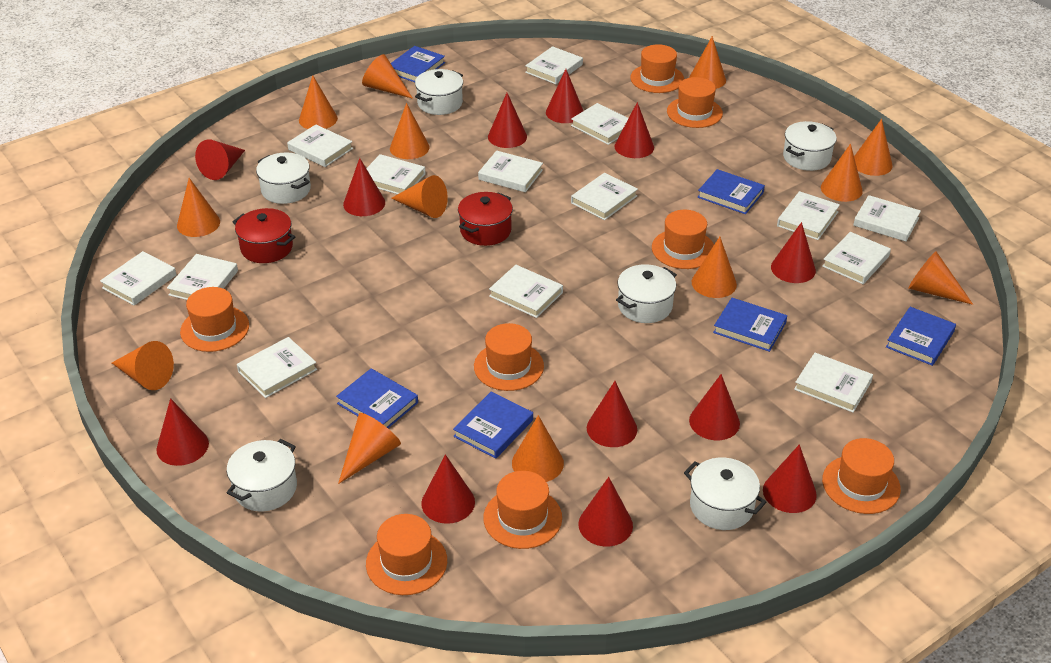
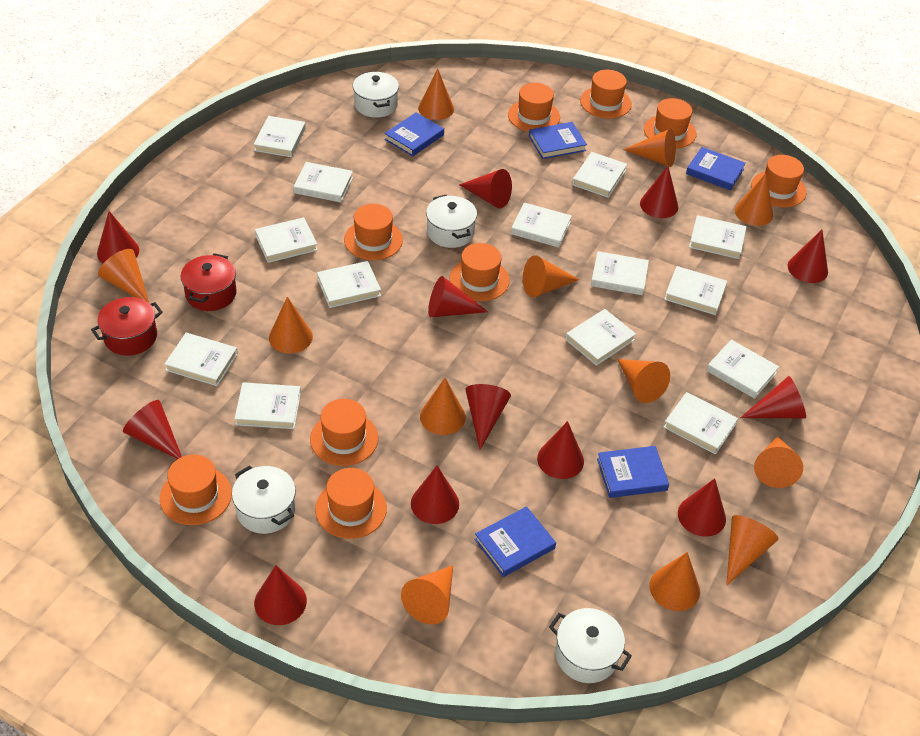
blue book: [336,368,418,428] [391,46,445,82] [453,391,533,459] [698,169,765,214] [713,298,787,352] [886,307,956,366] = 6 -> [384,112,444,156] [474,506,556,577] [529,122,587,159] [597,446,669,498] [686,147,746,190] = 5
orange cone: [112,341,174,390] [177,178,220,237] [299,75,338,129] [338,413,401,484] [362,54,413,99] [390,103,429,159] [391,175,448,218] [512,415,564,482] [689,36,726,89] [692,237,737,298] [821,144,863,202] [854,119,893,176] [908,251,973,305] = 13 -> [98,249,149,303] [269,297,313,354] [401,565,453,624] [418,69,454,120] [420,378,466,435] [523,255,579,298] [617,359,670,403] [623,129,676,167] [649,552,700,611] [726,515,778,586] [735,173,773,226] [754,436,803,488] = 12
orange hat: [180,287,249,352] [366,514,447,595] [474,323,544,391] [483,471,562,549] [630,44,684,93] [652,210,714,269] [667,77,723,128] [822,438,901,514] = 8 -> [160,455,232,525] [310,399,378,466] [315,468,387,539] [344,204,403,260] [450,243,510,301] [508,83,560,132] [580,70,632,119] [644,98,696,148] [751,155,806,207] = 9
white pot: [227,439,297,512] [256,153,311,204] [415,69,463,115] [616,264,677,323] [684,458,766,530] [783,121,837,171] = 6 -> [232,465,296,534] [353,71,399,118] [426,195,477,248] [549,608,632,683] = 4

